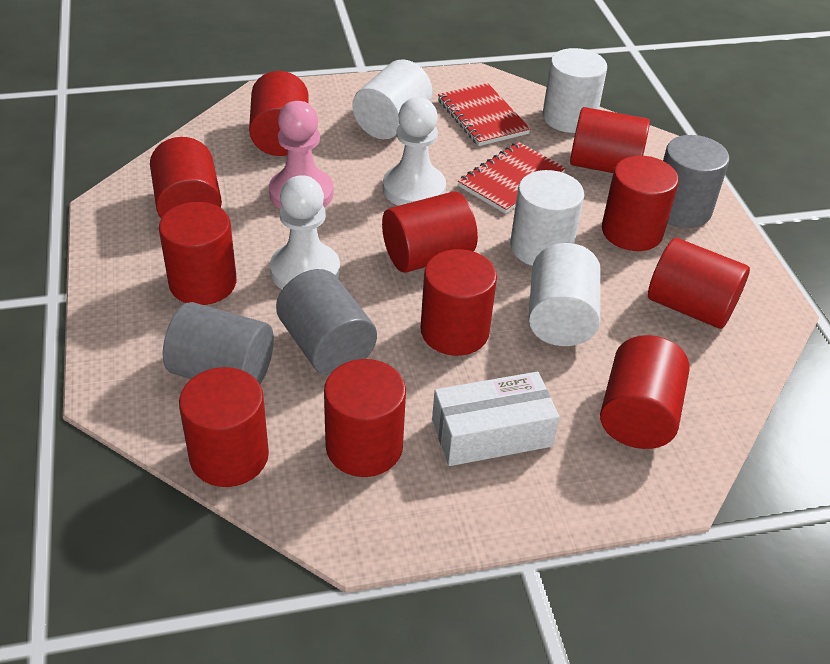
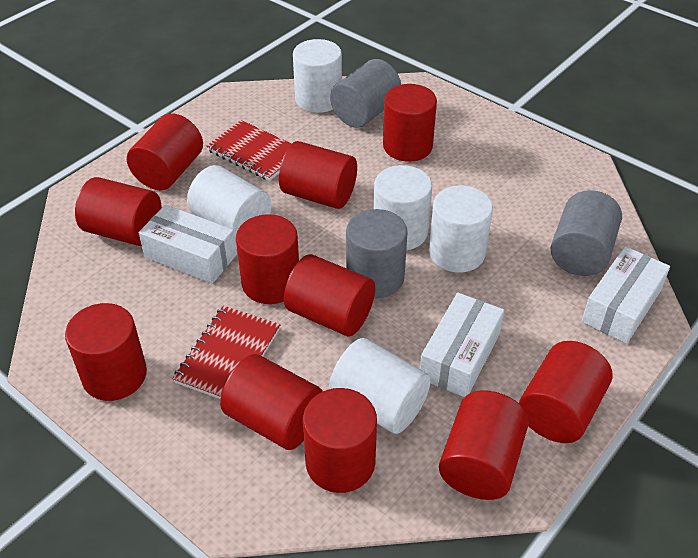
pink pawn: [269,101,333,209] = 1 -> none = 0
white box: [432,372,559,466] = 1 -> [139,205,237,284] [420,293,504,397] [582,246,670,344] = 3
white cylinder: [352,59,432,139] [510,170,584,266] [528,243,601,346] [543,48,607,133] = 4 -> [187,165,272,240] [293,39,342,113] [329,338,431,434] [374,165,432,250] [429,185,493,273] = 5
white pawn: [270,175,340,289] [383,97,446,206] = 2 -> none = 0

